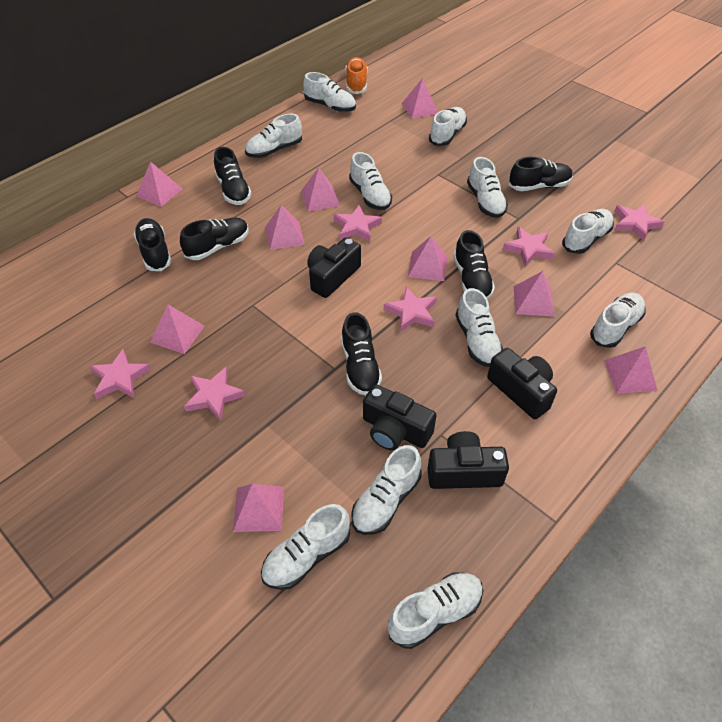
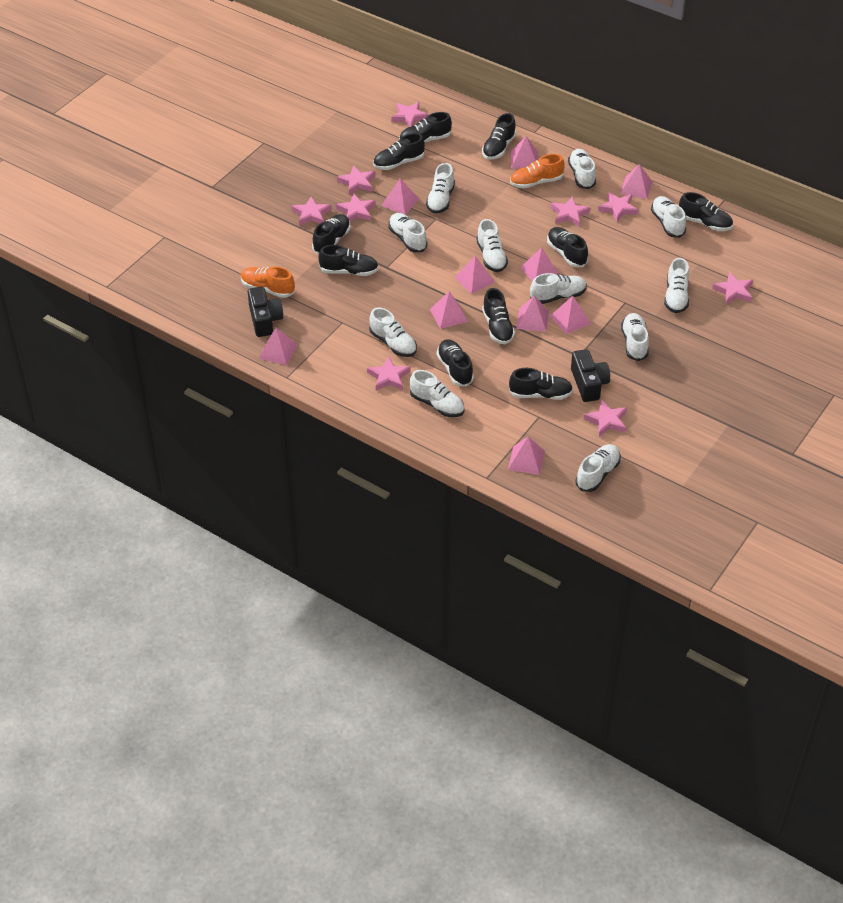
black camera: [307,237,361,298] [363,384,436,450] [427,431,509,489] [487,348,557,419] = 4 -> [248,287,283,337] [571,349,610,402] = 2
black shoe: [134,218,172,271] [180,218,249,260] [214,147,252,205] [341,313,382,395] [453,230,495,300] [509,157,573,191] = 6 -> [312,214,350,255] [318,245,379,276] [373,133,425,170] [399,112,452,142] [437,339,474,386] [482,113,516,160] [482,288,515,344] [509,368,573,400] [547,227,588,267] [679,192,733,231] = 10
orange shoe: [345,57,368,94] = 1 -> [241,267,295,298] [510,154,565,188] = 2
pink pyramid: [136,161,182,207] [150,305,204,354] [233,484,284,532] [265,205,305,250] [301,168,340,211] [402,78,438,118] [408,236,447,281] [514,271,554,317] [604,346,658,394] = 9 -> [258,328,298,365] [381,178,419,215] [430,291,468,329] [454,256,495,294] [508,437,545,475] [511,136,538,169] [516,296,549,332] [521,247,558,282] [550,296,591,334] [620,164,652,199] = 10
pink star: [90,349,151,399] [184,367,246,421] [334,205,382,242] [384,287,437,331] [503,227,555,266] [615,204,664,241] = 6 -> [291,196,331,226] [336,194,375,222] [337,166,375,195] [367,356,411,391] [391,102,429,127] [551,196,590,227] [584,400,627,436] [598,192,638,222] [712,272,753,305] = 9

